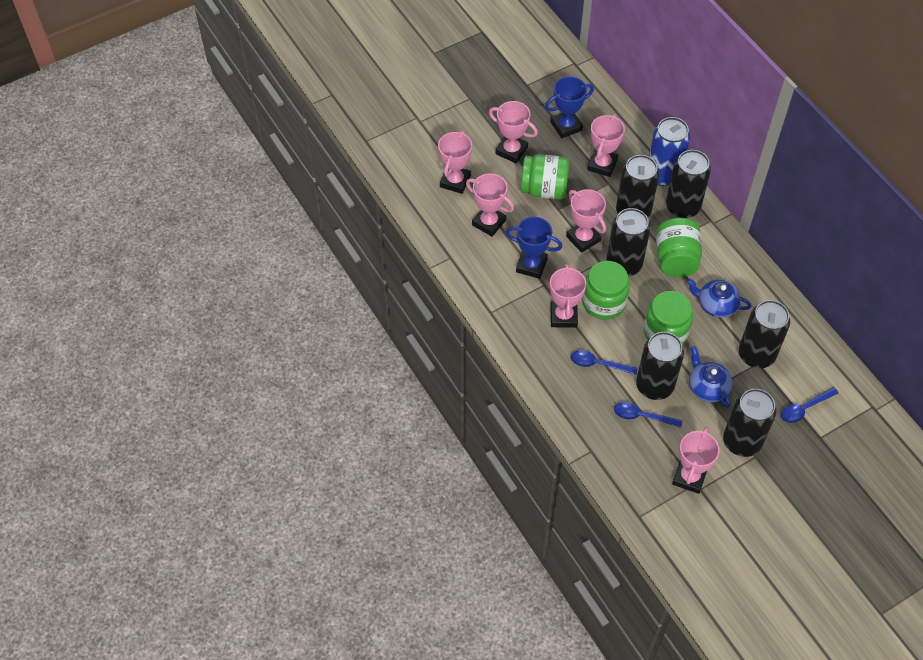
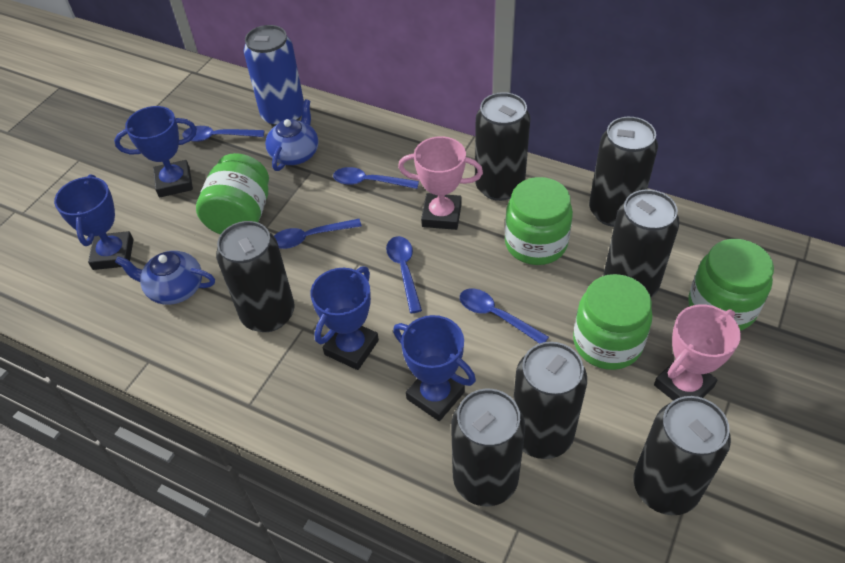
black can: [606,208,650,276] [616,155,659,218] [636,332,684,400] [666,150,711,218] [723,389,776,457] [739,300,790,368] = 6 -> [216,221,295,332] [451,389,525,506] [475,92,530,201] [513,342,587,459] [589,117,658,227] [603,189,680,298] [634,396,731,515] = 7
blue spoon: [571,350,637,375] [614,402,682,428] [781,387,839,423] = 3 -> [182,126,264,142] [274,219,362,249] [333,167,419,189] [386,236,422,313] [460,289,549,344] = 5
blue trophy: [505,217,562,279] [545,76,594,138] = 2 -> [54,174,133,270] [114,106,197,198] [310,266,379,370] [393,315,476,421] = 4
pink trophy: [438,131,472,194] [466,173,514,237] [489,101,538,163] [550,264,586,328] [566,189,606,253] [587,114,625,177] [672,427,720,494] = 7 -> [398,136,483,230] [654,304,741,401] = 2

